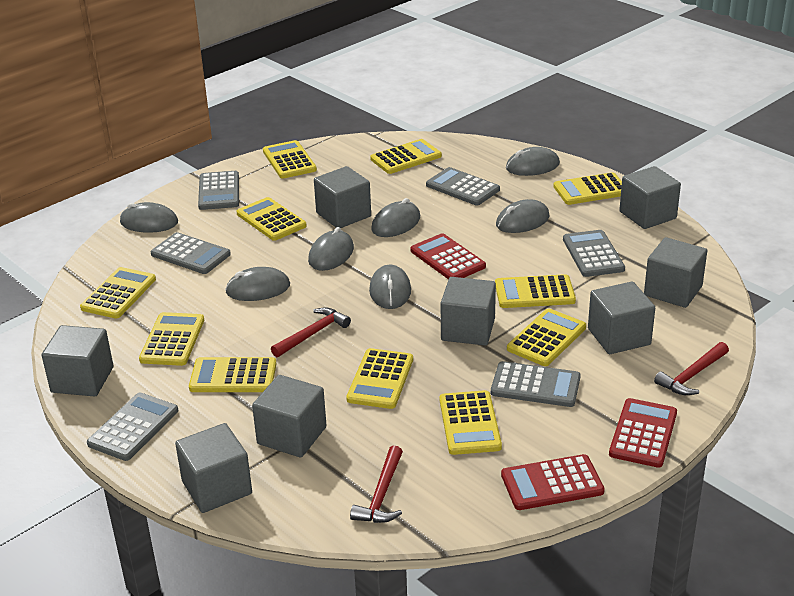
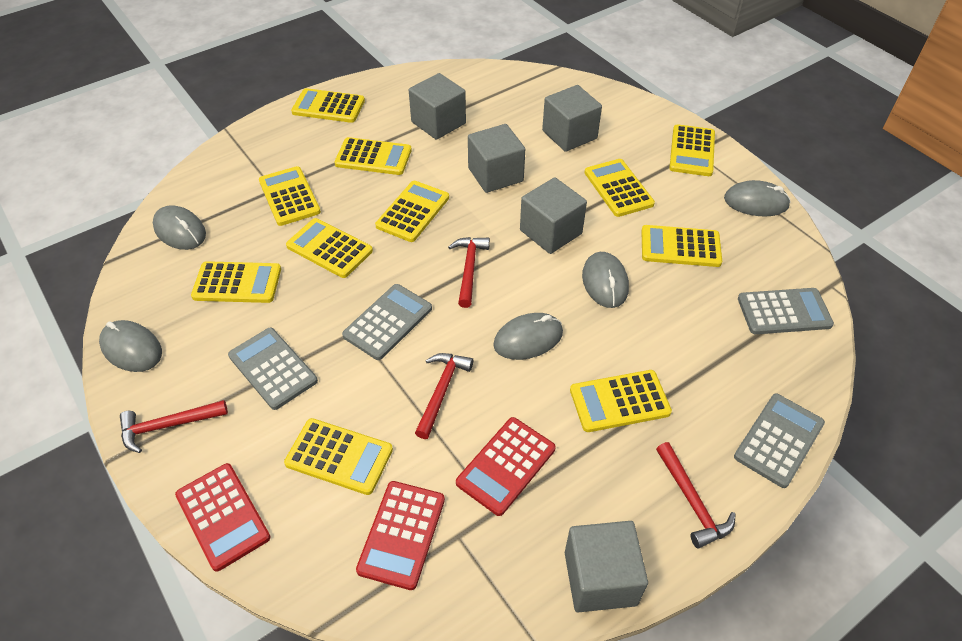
grey calculator: [87,393,178,461] [151,232,231,274] [198,171,239,210] [426,167,500,206] [491,361,581,407] [563,230,625,277] = 6 -> [228,327,318,410] [342,284,432,360] [734,394,825,488] [738,288,834,334] = 4
grey cube: [42,325,114,397] [175,423,252,513] [252,375,326,458] [314,166,371,228] [441,277,496,346] [588,281,655,354] [619,166,681,229] [644,237,707,308] = 8 -> [409,73,466,140] [468,124,525,193] [520,177,587,254] [542,85,602,152] [565,521,648,612] = 5
grey mouse: [120,202,178,233] [225,267,290,301] [308,227,354,271] [369,264,411,309] [371,198,420,237] [496,199,550,233] [506,147,560,176] = 7 -> [99,320,162,372] [153,205,206,250] [493,313,563,360] [582,252,629,308] [724,180,791,217] = 5
red hammer: [271,307,351,357] [350,445,403,523] [654,342,729,395] = 3 -> [120,400,228,453] [415,353,473,439] [448,237,490,308] [656,442,735,549] = 4

